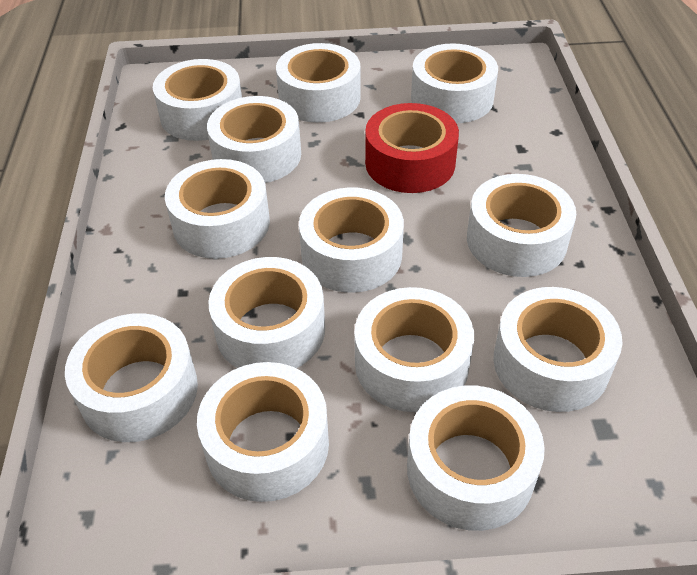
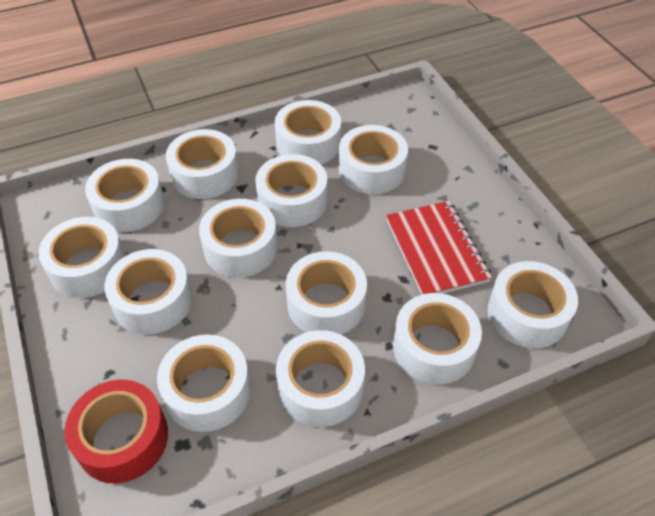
red notebook: none = 0 -> [386,201,492,295] = 1

